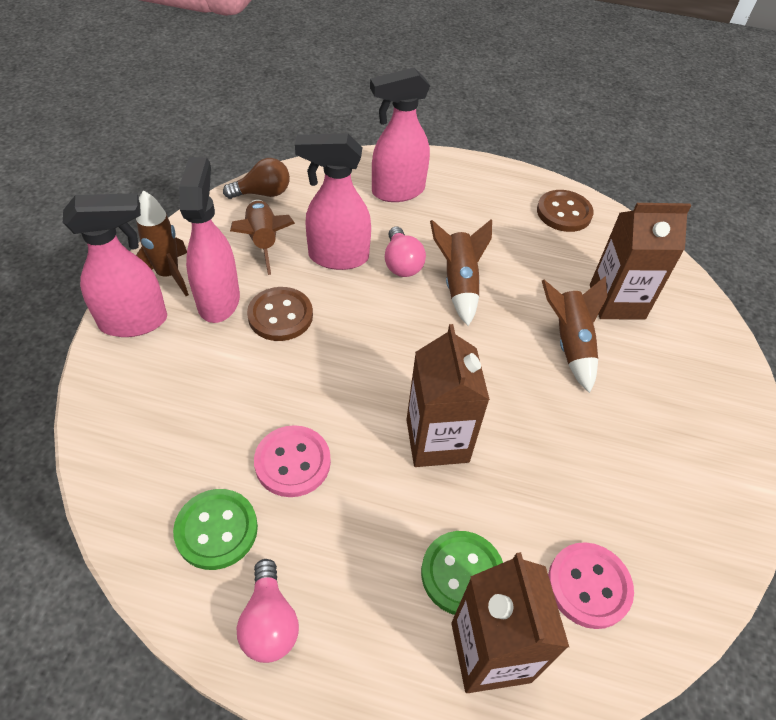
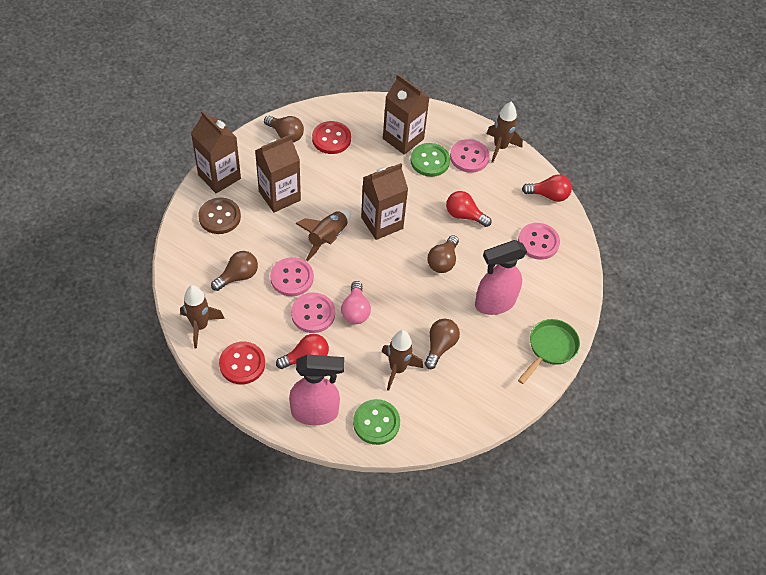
brown button: [247,287,313,341] [537,190,594,232] = 2 -> [198,198,241,234] = 1
brown carton: [406,324,490,467] [451,552,569,693] [590,203,691,320] = 3 -> [191,111,241,193] [255,134,301,213] [361,163,408,240] [383,74,430,155] = 4
brown light bulb: [223,158,290,199] = 1 -> [211,251,258,291] [264,115,304,143] [425,319,460,369] [427,235,459,273] = 4
green pan: none = 0 -> [518,319,580,384] = 1
pink button: [254,425,331,497] [548,542,634,629] = 2 -> [270,257,314,296] [291,292,335,333] [450,139,490,173] [518,223,560,260] = 4
pink light bulb: [237,559,299,663] [385,227,426,277] = 2 -> [341,281,371,324] = 1
pink spray bottle: [63,193,167,337] [179,157,240,323] [295,133,371,270] [370,68,430,202] = 4 -> [289,354,344,425] [475,240,527,315] = 2
red button: none = 0 -> [219,341,265,384] [312,121,351,154] = 2
red light bulb: none = 0 -> [276,334,329,369] [446,191,492,227] [522,175,572,202] = 3

